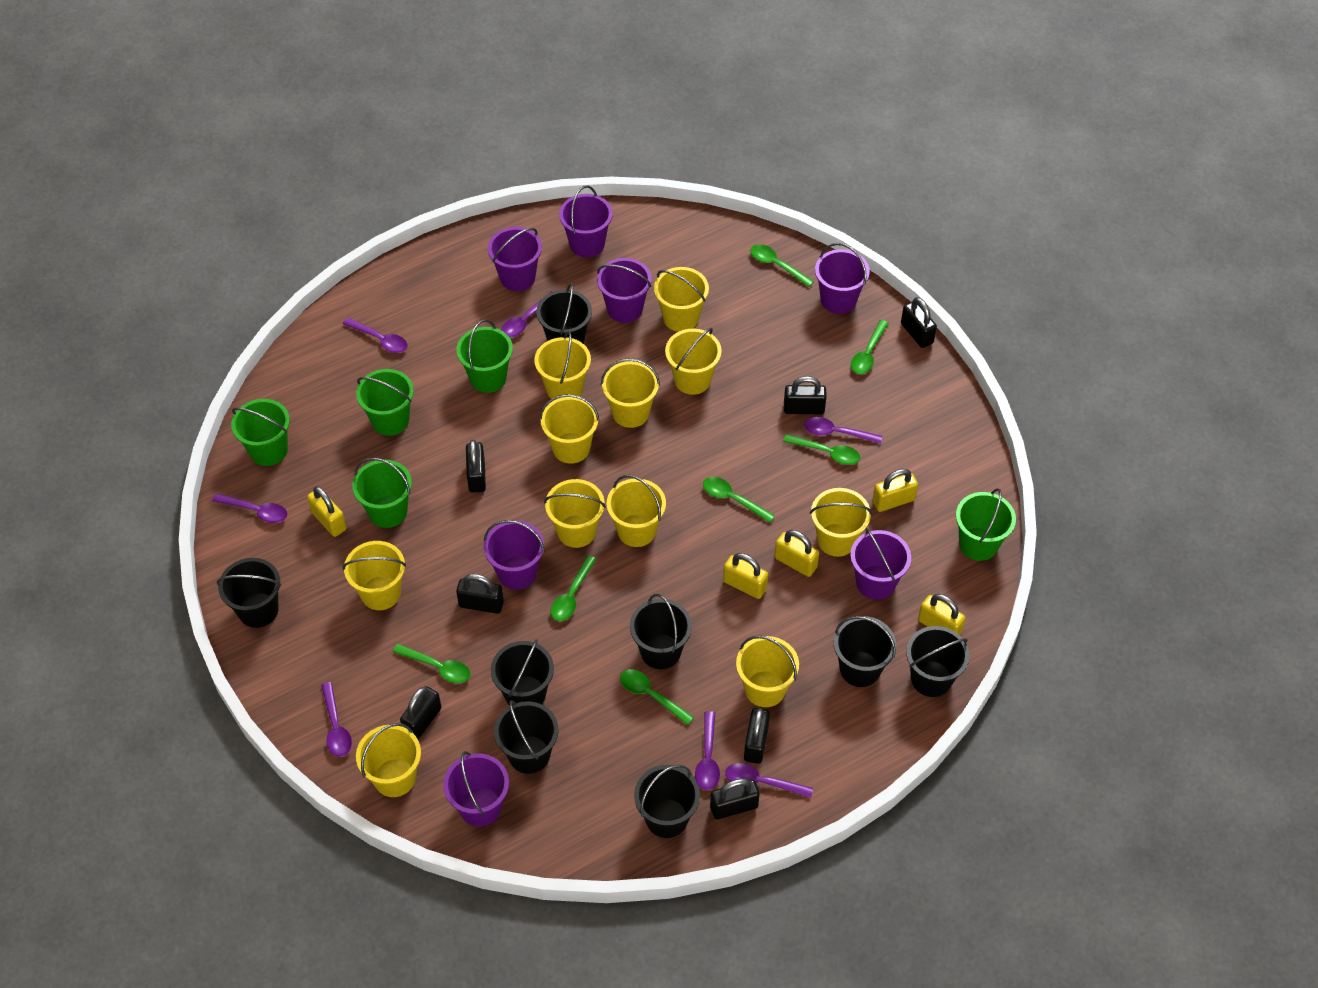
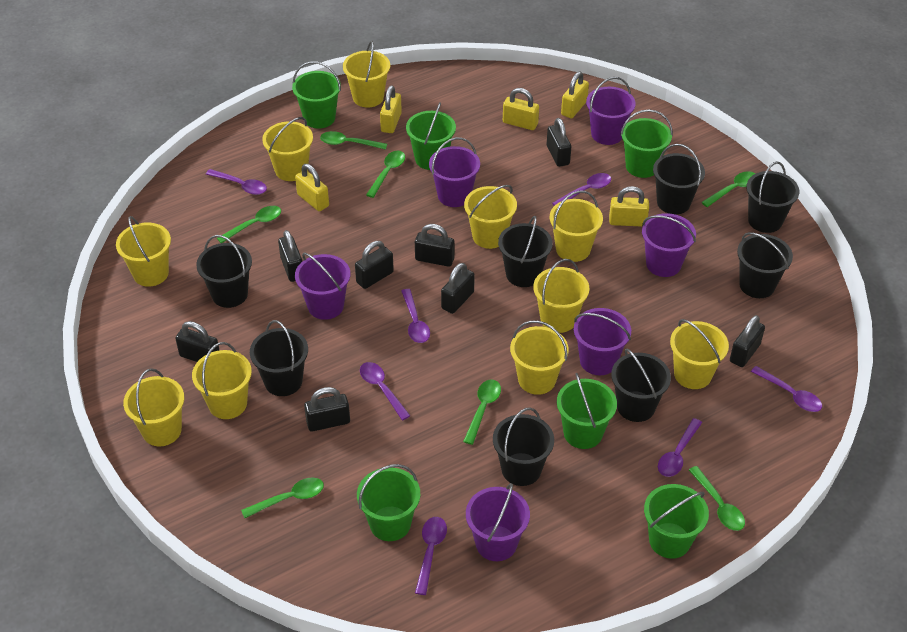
black padlock: [400,686,441,739] [456,574,504,614] [466,440,486,493] [710,779,759,820] [744,708,770,764] [784,376,827,414] [901,297,937,348] = 7 -> [175,321,219,362] [278,230,302,282] [304,387,350,432] [355,241,394,289] [415,224,455,267] [441,263,475,314] [547,118,571,167] [730,315,765,367] = 8
green bucket: [231,399,290,466] [352,458,412,528] [356,369,414,436] [456,319,513,393] [956,488,1016,561] = 5 -> [292,61,341,129] [357,464,420,541] [406,102,456,170] [557,373,617,449] [620,109,673,178] [644,484,709,559] = 6
purple bucket: [443,751,509,827] [484,520,545,590] [488,227,542,291] [559,185,613,257] [597,258,652,323] [815,243,870,314] [850,528,911,600] = 7 -> [295,252,350,320] [429,137,480,207] [466,483,530,561] [574,308,631,375] [586,77,635,145] [642,213,696,277] = 6
yellow bucket: [343,541,406,610] [356,723,421,797] [534,331,591,399] [540,394,600,464] [544,479,606,548] [601,358,660,428] [607,475,666,547] [654,267,709,332] [665,328,722,395] [736,636,799,707] [810,488,872,557] = 11 -> [116,216,171,287] [123,368,184,446] [192,342,252,419] [262,117,313,181] [343,41,390,107] [464,185,517,249] [510,320,569,395] [533,259,589,333] [550,191,603,262] [670,319,729,389] = 10

